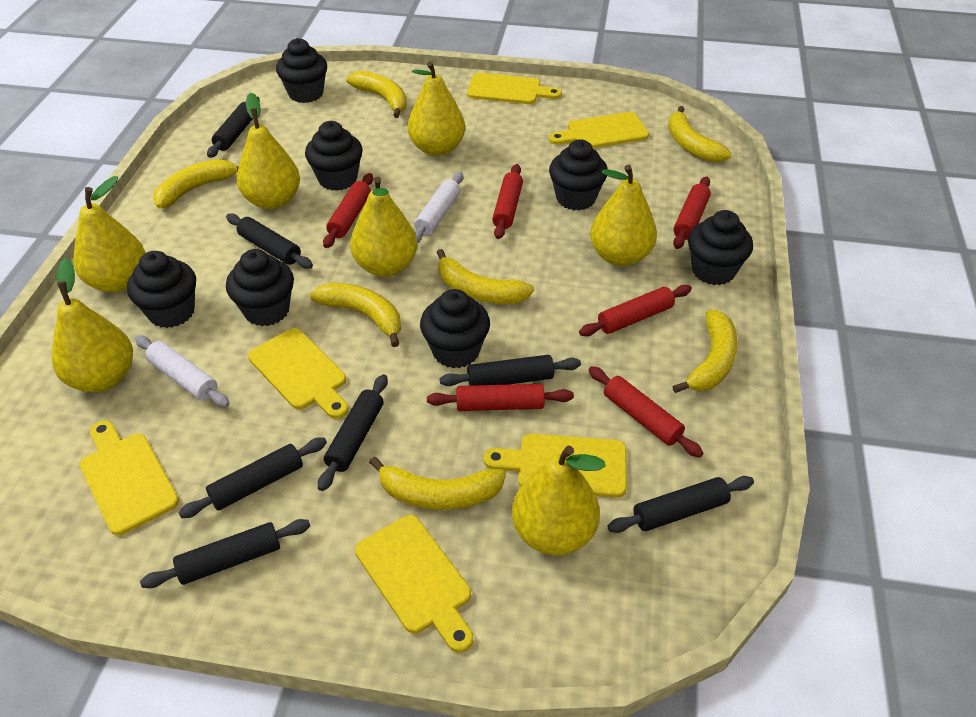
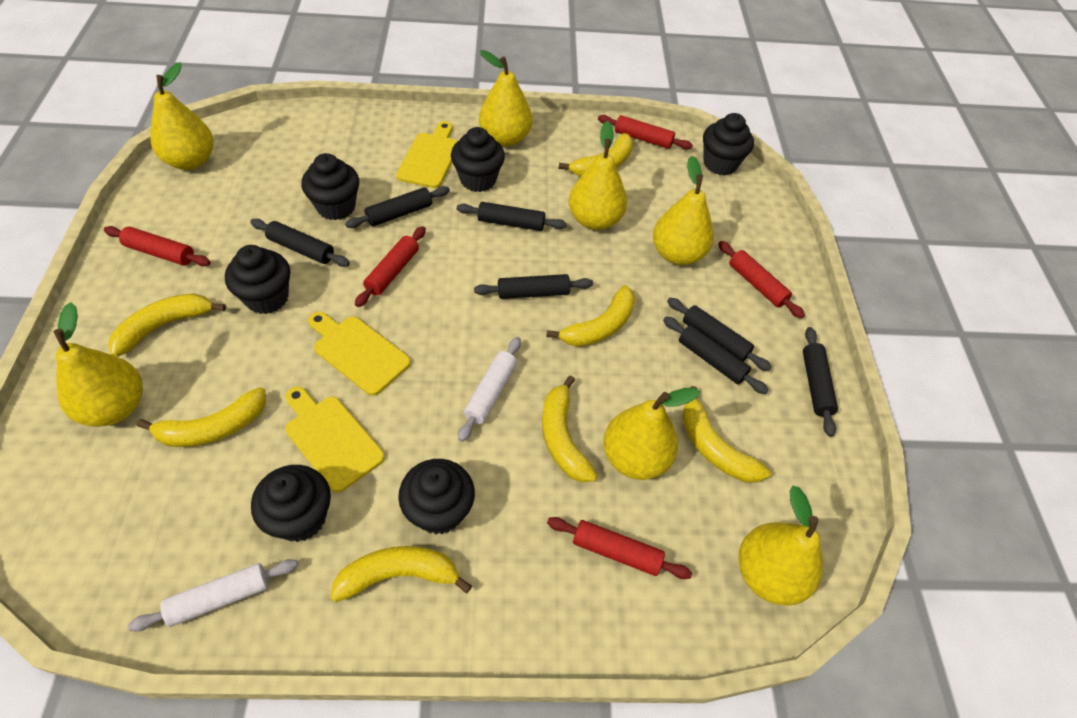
black cupcake: [127,251,196,328] [226,249,294,326] [276,38,327,103] [305,121,363,191] [420,289,490,368] [549,139,607,210] [688,210,753,285] = 7 -> [225,245,290,314] [251,465,331,542] [301,153,359,220] [398,459,475,535] [451,127,505,192] [703,113,754,176] = 6
red rolling pin: [323,173,373,248] [427,384,574,411] [492,164,523,239] [579,285,692,336] [588,366,703,458] [673,177,711,249] = 6 -> [104,226,211,266] [355,226,426,307] [547,517,692,579] [598,115,693,150] [718,241,805,318] = 5
yellow cutting board: [80,420,179,535] [248,328,349,419] [355,515,473,652] [467,73,562,104] [484,434,627,498] [549,112,649,148] = 6 -> [285,387,385,492] [308,312,411,396] [396,121,458,188] = 3

